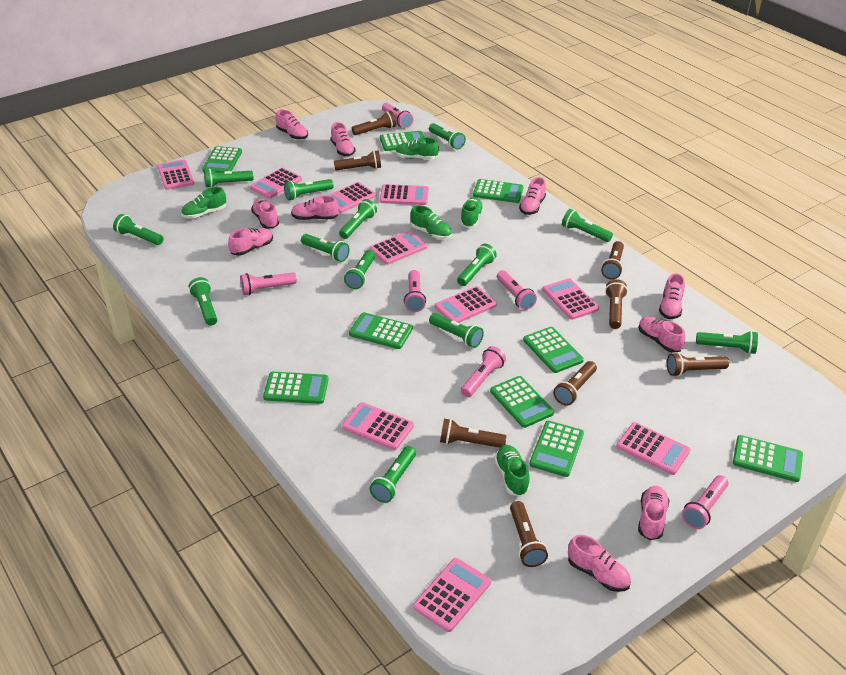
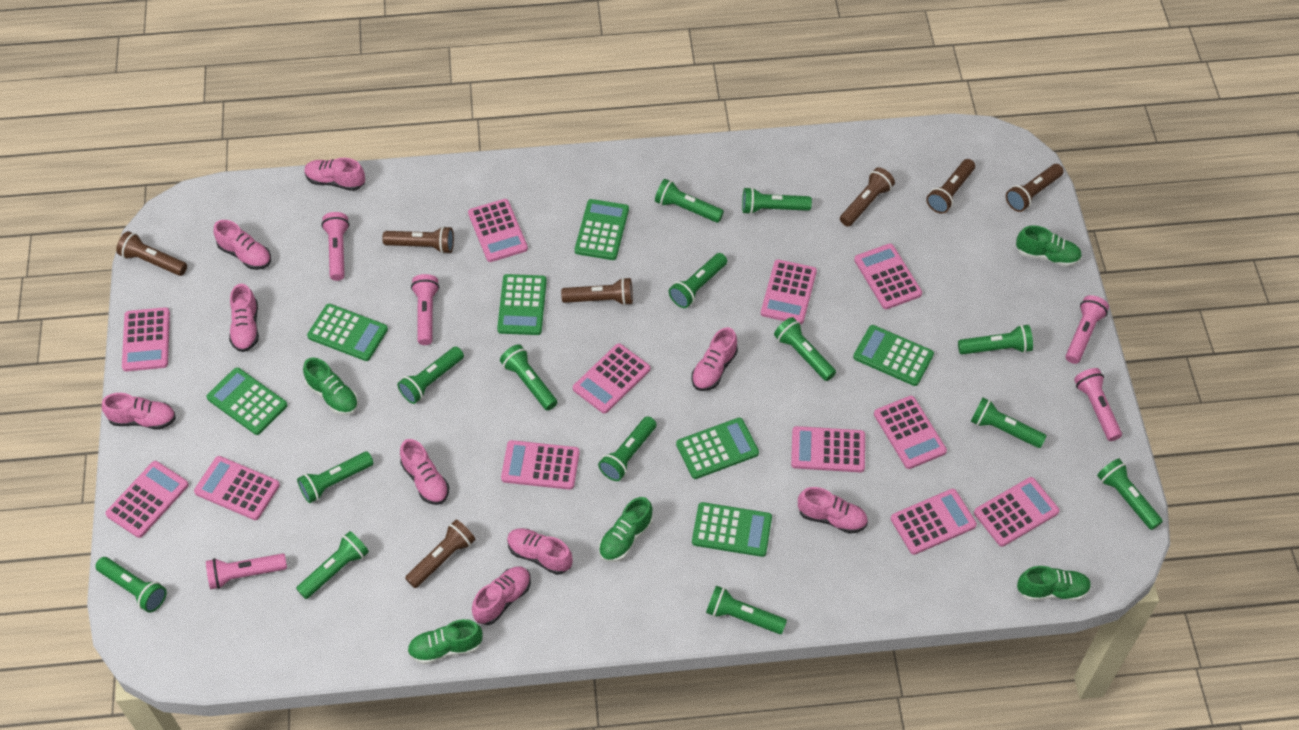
brown flashlight: [334,150,381,170] [352,111,396,135] [440,419,507,448] [510,501,548,567] [553,361,597,406] [601,241,624,279] [605,279,628,329] [667,352,729,377] = 8 -> [116,231,187,276] [382,226,454,254] [405,520,475,588] [561,277,633,306] [840,167,895,227] [926,159,975,214] [1006,164,1064,212] = 7
green calculator: [202,146,242,173] [263,372,328,404] [349,312,413,349] [380,131,424,151] [473,179,524,203] [490,376,554,428] [523,327,584,373] [529,421,584,477] [733,435,803,482] = 9 -> [206,367,288,435] [307,304,388,361] [497,274,547,335] [575,199,629,260] [676,418,759,479] [692,502,772,557] [853,325,934,386] = 7
green flashlight: [113,214,163,245] [189,277,217,326] [204,168,253,188] [284,179,334,200] [301,234,350,262] [339,199,377,239] [344,250,375,289] [369,446,416,503] [429,123,466,150] [429,313,484,348] [457,244,497,286] [562,209,613,242] [696,331,758,354] = 13 -> [95,557,167,612] [296,531,369,599] [297,452,374,503] [397,346,464,404] [500,344,558,411] [598,416,657,481] [655,179,724,223] [669,253,727,308] [706,586,787,634] [742,187,812,215] [774,317,836,381] [958,325,1033,355] [971,397,1047,448] [1097,458,1163,530] = 14
pink calculator: [157,159,194,190] [250,168,302,199] [328,182,376,213] [342,402,414,450] [369,231,427,265] [380,184,429,205] [413,558,491,632] [435,286,497,323] [543,278,599,320] [616,422,691,475] = 10 -> [105,461,189,538] [122,307,170,372] [194,456,280,520] [468,199,528,262] [501,440,580,490] [573,343,650,414] [761,259,817,324] [791,426,865,472] [854,243,922,309] [874,396,947,469] [891,489,977,555] [974,477,1060,547] = 12
pink flashlight: [240,272,297,295] [382,103,413,129] [404,270,426,312] [461,346,506,397] [497,270,537,310] [682,475,729,529] = 6 -> [206,553,287,589] [321,212,349,281] [411,274,439,345] [1066,295,1109,364] [1074,368,1122,441] = 5
pink shoe: [228,228,273,256] [251,199,279,228] [276,109,308,140] [291,196,339,220] [331,122,356,156] [519,177,546,215] [568,535,631,592] [638,486,670,540] [639,316,685,353] [659,273,685,319] = 10 -> [102,393,176,430] [213,220,271,270] [229,284,259,352] [304,158,365,191] [400,439,449,505] [472,566,531,625] [507,528,573,575] [691,327,738,391] [798,487,868,534] = 9

